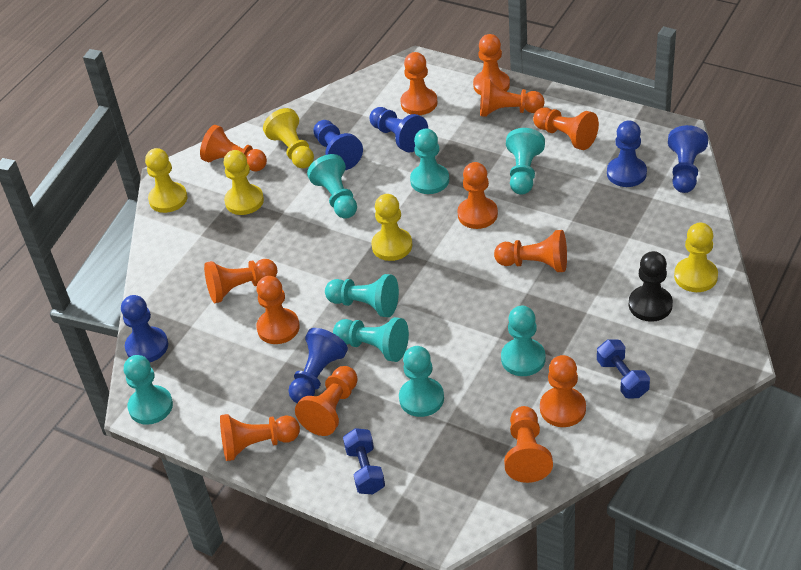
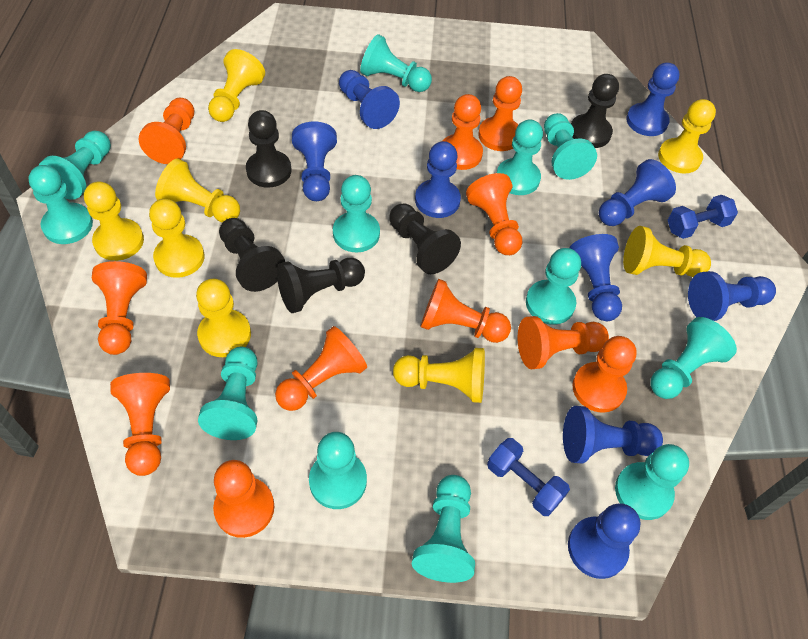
black pawn: [629,251,673,322] = 1 -> [219,218,285,292] [246,110,292,188] [277,258,365,313] [389,203,461,274] [571,74,619,148] = 5
blue pawn: [121,295,168,362] [288,328,348,403] [313,120,363,170] [370,107,428,153] [607,120,647,187] [668,125,708,193] = 6 -> [292,121,337,201] [339,70,400,129] [415,141,461,218] [563,406,663,464] [568,503,641,579] [569,234,622,321] [599,159,676,226] [626,62,680,136] [688,271,776,321] = 9
orange pawn: [200,125,267,172] [204,259,277,303] [220,414,300,461] [256,276,300,344] [295,366,358,436] [401,52,437,115] [457,162,498,229] [473,34,510,95] [480,79,544,117] [494,230,567,272] [504,406,553,483] [533,107,599,150] [540,355,586,427] = 13 -> [92,261,147,355] [110,373,170,476] [139,98,194,164] [213,460,274,538] [275,326,367,411] [421,279,511,343] [443,94,483,170] [466,173,522,255] [478,76,522,151] [517,316,609,369] [572,336,637,413] = 11
turquoise pawn: [124,355,173,425] [307,154,357,219] [325,274,399,317] [333,317,409,362] [399,346,444,417] [410,129,449,194] [501,306,545,376] [506,128,545,195] = 8 -> [28,165,93,244] [39,131,111,200] [198,347,258,440] [309,432,367,509] [333,175,380,253] [360,34,432,92] [412,475,475,583] [497,120,543,195] [526,248,581,325] [544,113,597,180] [615,444,689,520] [650,317,737,399] = 12
yellow pawn: [145,148,187,213] [223,150,264,215] [263,108,314,168] [371,194,412,261] [674,223,718,292] = 5 -> [84,182,144,261] [149,199,204,278] [155,158,240,223] [196,279,251,357] [208,49,265,122] [393,348,485,403] [623,226,711,277] [658,99,716,174] = 8

